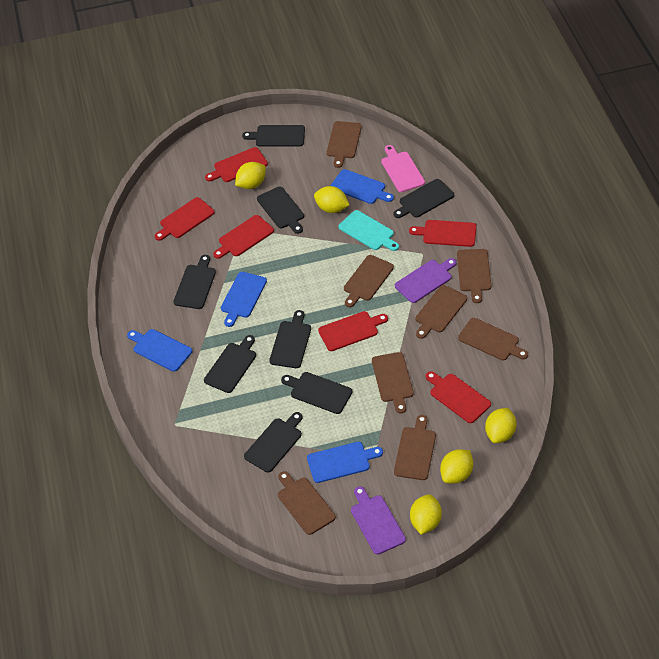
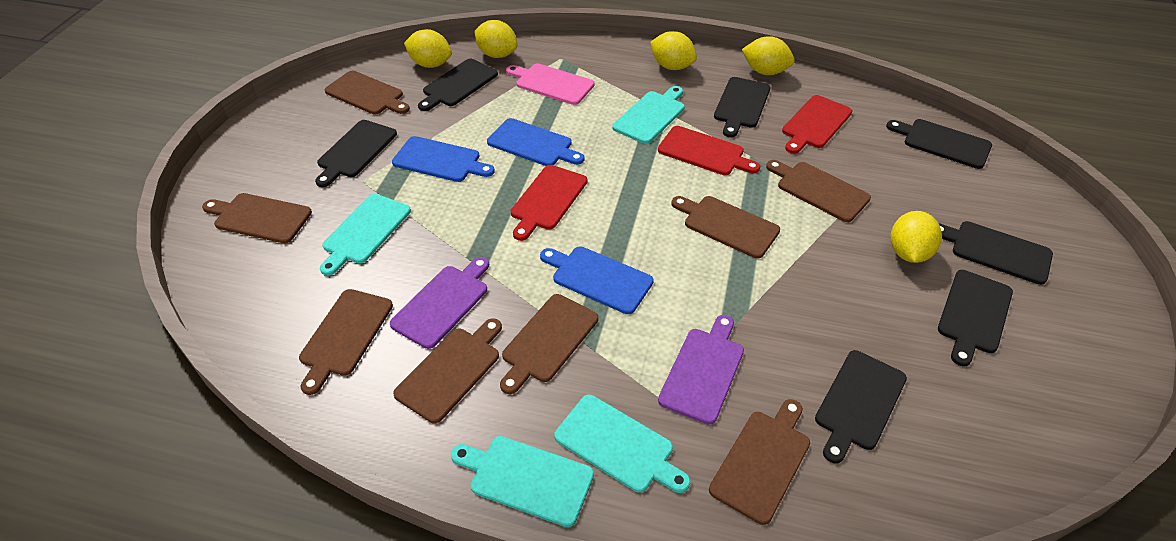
black cutting board: [173,255,216,309] [204,335,256,393] [242,125,305,146] [244,412,302,473] [257,187,304,234] [269,310,311,368] [281,372,352,414] [394,179,454,218] = 8 -> [315,120,397,187] [418,59,498,111] [714,77,771,138] [815,350,907,463] [886,119,992,169] [938,270,1013,366] [939,221,1053,285] = 7
blue cutting board: [127,329,192,372] [221,272,267,327] [307,442,383,483] [330,169,394,204] = 4 -> [392,136,495,182] [487,118,584,166] [540,246,654,314] = 3
red cutting board: [155,197,215,241] [205,147,268,182] [213,215,274,259] [318,311,388,351] [409,220,477,247] [426,371,491,423] = 6 -> [511,165,588,241] [658,126,760,175] [782,95,852,154] = 3
turquoise cutting board: [338,210,399,251] = 1 -> [320,194,411,276] [451,436,594,527] [554,395,690,493] [612,86,685,144] = 4

